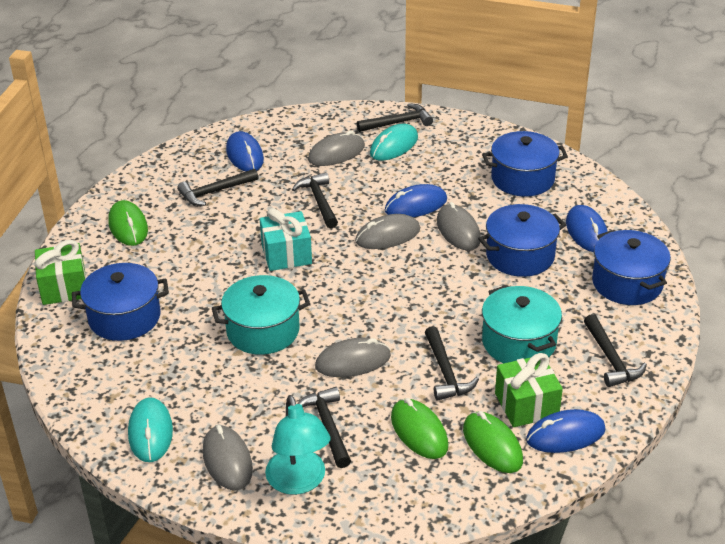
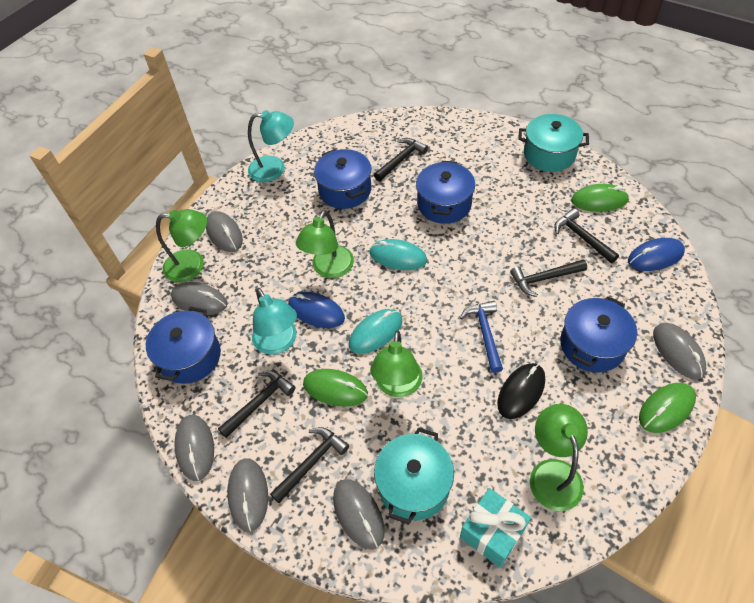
black hammer: [177,169,259,206] [292,172,338,228] [298,387,351,468] [357,103,433,132] [425,326,479,401] [584,314,647,387] = 6 -> [218,371,295,438] [270,427,349,503] [374,138,428,181] [510,260,587,297] [554,208,619,263] = 5
black mouse: none = 0 -> [497,363,545,419] = 1
blue hammer: none = 0 -> [460,301,503,373] = 1
blue mouse: [226,131,264,171] [385,184,447,217] [526,409,606,453] [566,205,608,252] = 4 -> [288,292,345,328] [628,238,685,271] = 2
green gift: [35,240,86,305] [495,353,563,427] = 2 -> none = 0
green lamp: none = 0 -> [156,209,207,282] [296,210,354,278] [370,331,423,397] [530,404,588,511] = 4
grey mouse: [203,425,253,491] [308,130,365,166] [315,338,391,377] [355,214,420,249] [437,202,481,251] = 5 -> [171,282,228,315] [174,415,214,481] [206,211,243,252] [227,458,268,532] [333,479,385,550] [653,323,706,379] = 6
turquoise lamp: [265,395,331,495] = 1 -> [248,110,294,182] [252,288,297,355] = 2

